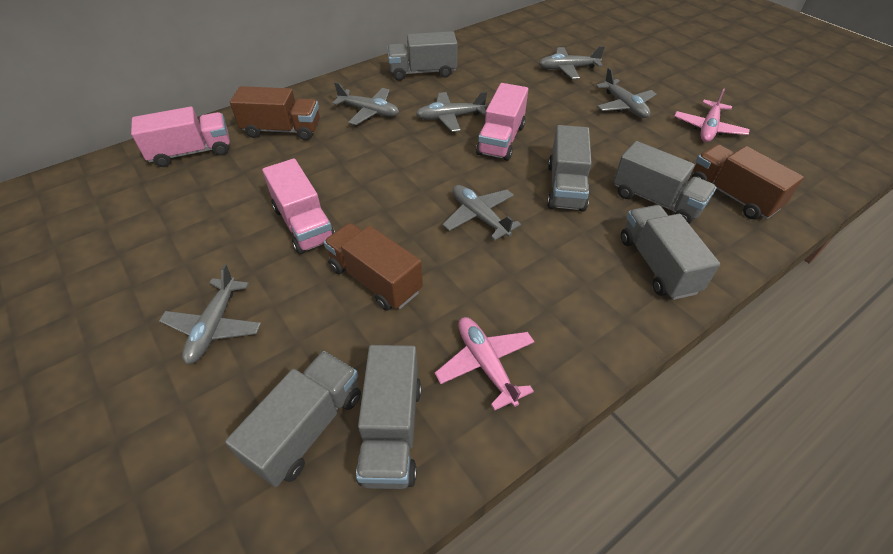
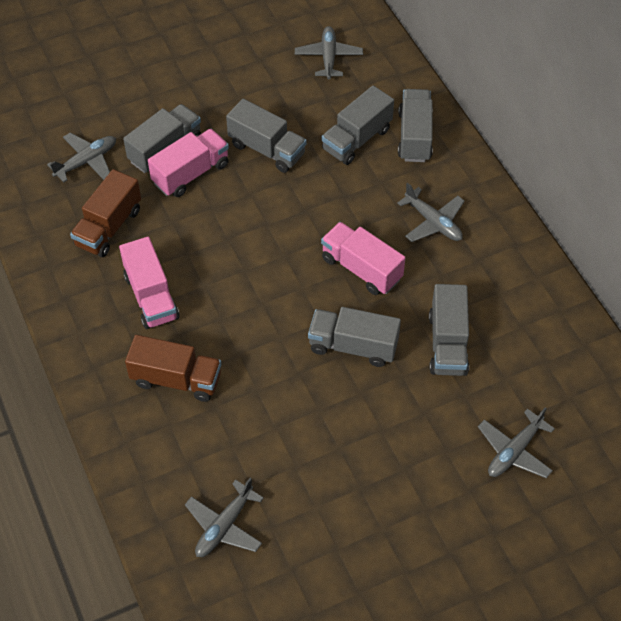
brown truck: [230,86,320,140] [324,223,423,311] [691,144,804,219] = 3 -> [70,169,141,257] [125,335,221,402] = 2
grey plane: [159,264,261,364] [332,82,399,125] [416,92,487,132] [442,185,521,240] [539,46,605,79] [596,68,657,118] = 6 -> [47,133,116,182] [185,478,264,557] [295,26,363,79] [397,183,465,242] [478,407,555,478] = 5
pink plane: [435,317,535,411] [674,88,750,142] = 2 -> none = 0

